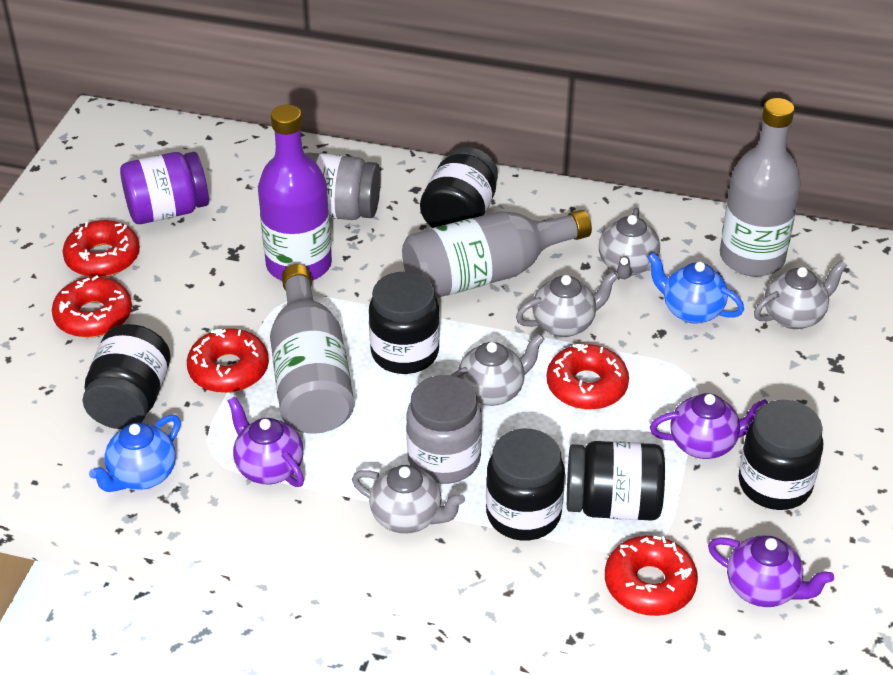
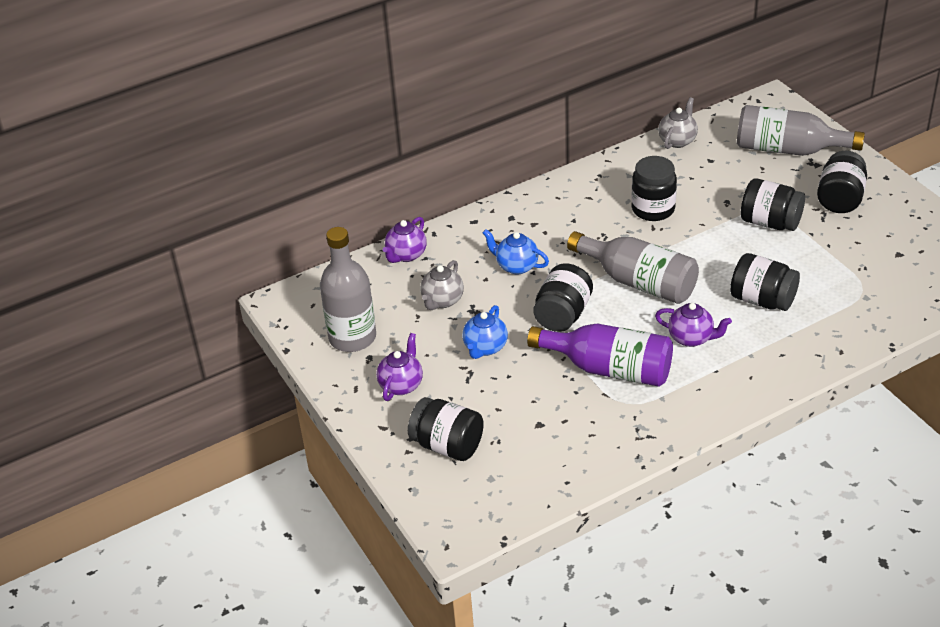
grey jar: [305,153,381,220] [406,375,482,484] = 2 -> none = 0
grey teapot: [352,465,465,534] [450,333,544,406] [516,271,618,337] [599,208,660,279] [754,260,847,329] = 5 -> [420,260,464,310] [658,97,698,149] = 2
purple jar: [120,152,209,224] = 1 -> none = 0
red donut: [52,275,132,338] [62,220,140,277] [187,328,269,393] [547,344,629,410] [605,536,698,616] = 5 -> none = 0

